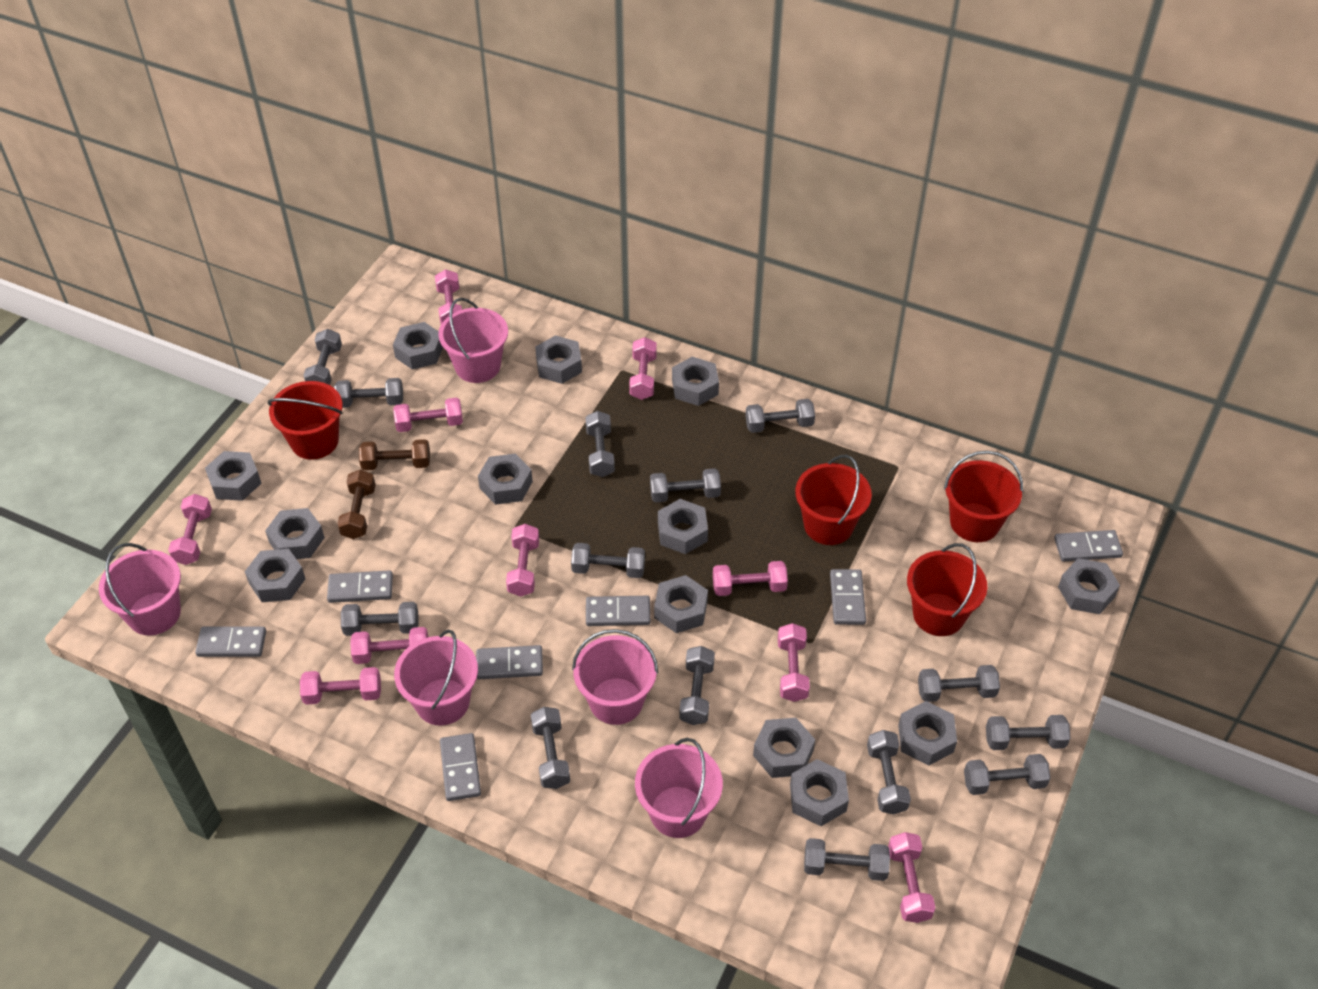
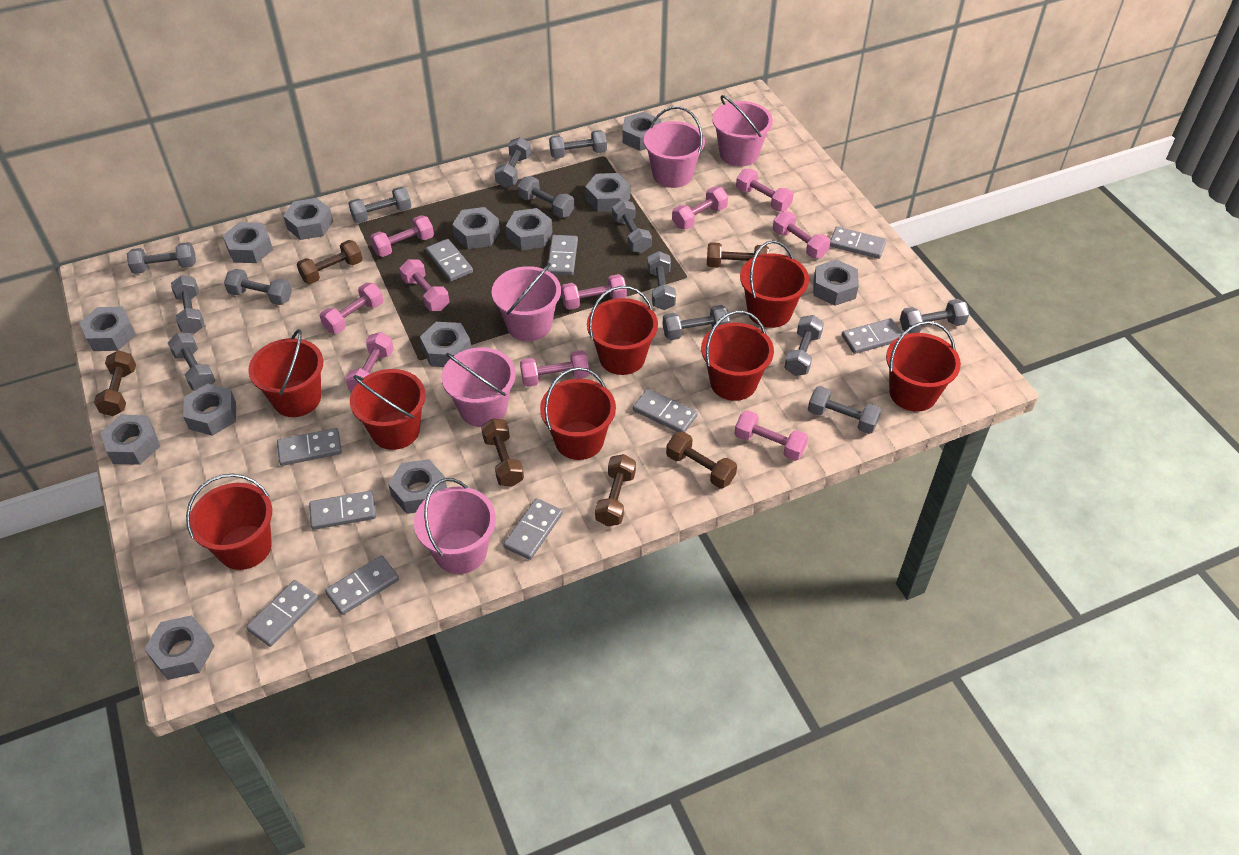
brown dumbbell: [337,469,376,539] [359,439,430,470] = 2 -> [94,350,136,416] [297,240,363,284] [481,418,524,487] [595,454,636,526] [666,431,737,488] [707,242,769,268] = 6
grey domino: [195,626,266,657] [327,570,393,603] [440,733,481,801] [476,645,543,679] [586,596,650,626] [830,569,866,625] [1054,530,1123,562] = 7 -> [246,580,319,647] [277,428,342,466] [309,491,376,530] [325,555,399,615] [426,239,473,282] [503,498,563,560] [547,235,578,275] [633,389,698,432] [830,227,886,259] [842,318,902,354] = 10
red bucket: [267,381,343,460] [795,455,872,545] [907,543,987,636] [944,451,1023,542] = 4 -> [186,474,272,570] [248,329,323,417] [350,369,426,450] [540,367,616,460] [587,286,658,375] [701,311,774,401] [740,240,809,328] [886,321,961,412] = 8

